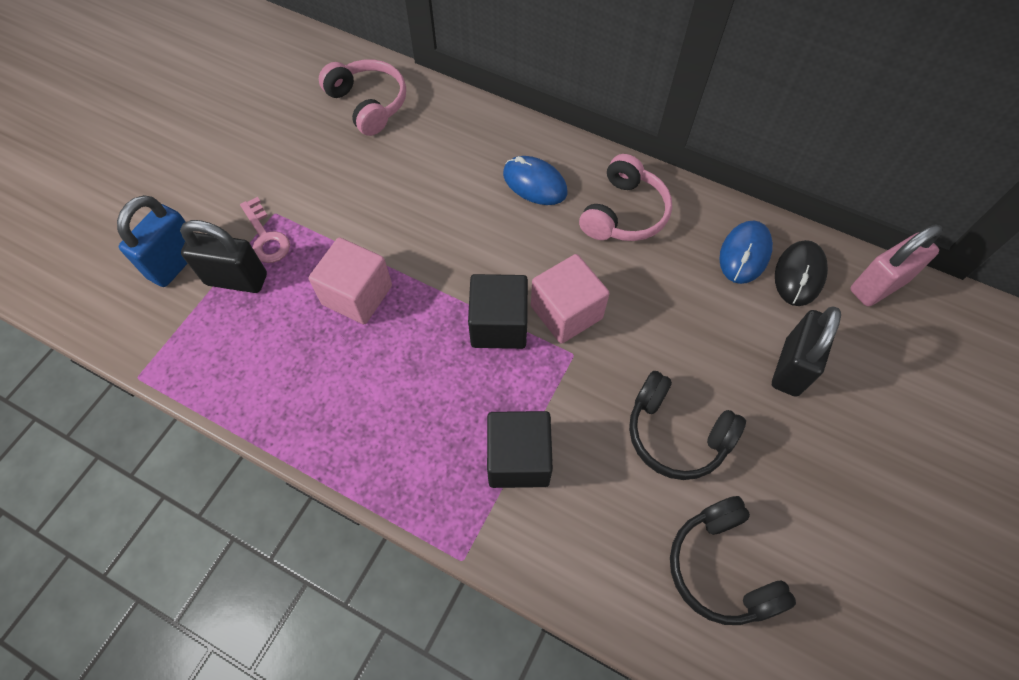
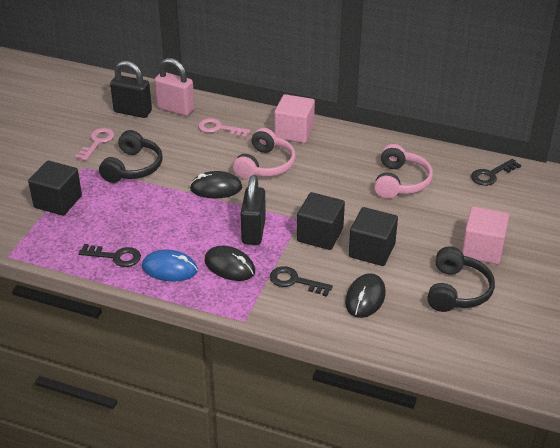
black cube: [468,274,528,349] [487,411,553,488] = 2 -> [28,161,82,216] [297,192,345,250] [349,207,398,266] = 3
black key: none = 0 -> [79,244,141,267] [270,266,333,297] [471,159,521,186] = 3
black mouse: [775,240,828,306] = 1 -> [190,171,242,198] [205,246,255,281] [345,273,386,318] = 3
blue mouse: [503,156,567,205] [719,221,773,284] = 2 -> [142,249,198,281] = 1
blue padlock: [117,195,188,287] = 1 -> none = 0
pink key: [240,197,290,263] = 1 -> [75,128,115,161] [198,118,251,138] = 2

